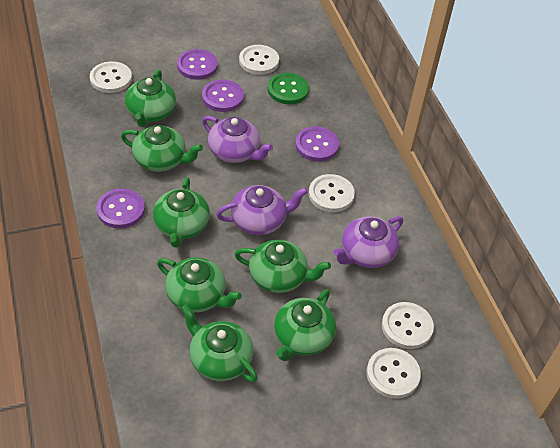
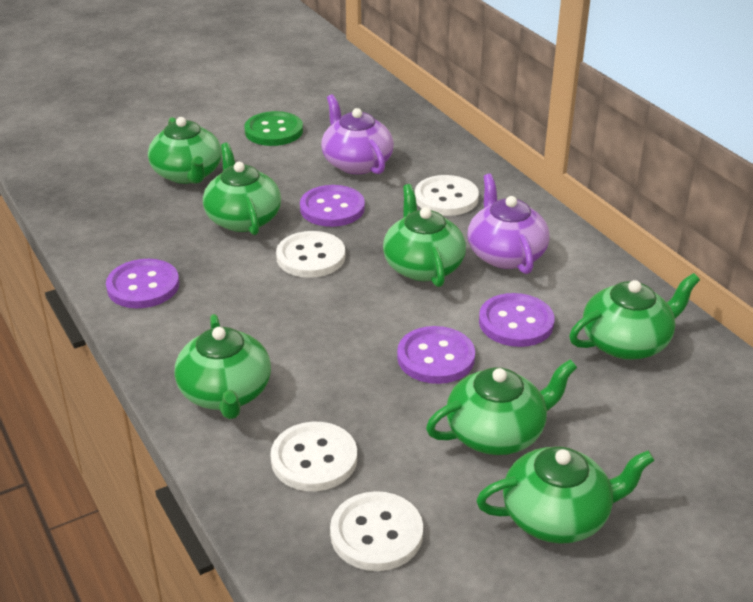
purple teapot: [202,116,273,163] [216,185,308,235] [333,216,403,268] = 3 -> [321,94,394,174] [468,174,550,274] = 2
white button: [90,61,132,93] [239,45,279,75] [309,174,355,212] [367,348,421,399] [382,302,434,349] = 5 -> [270,422,357,491] [276,231,345,278] [330,491,423,571] [415,175,479,216] = 4

